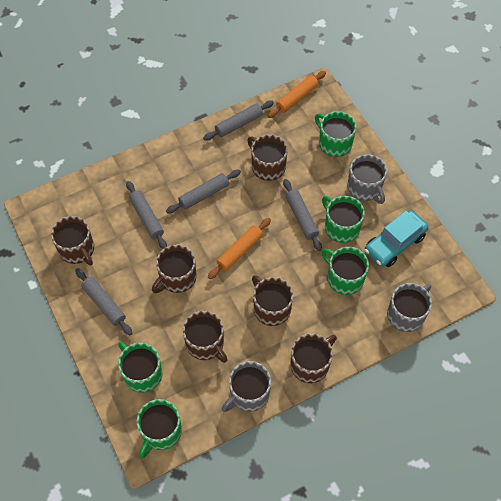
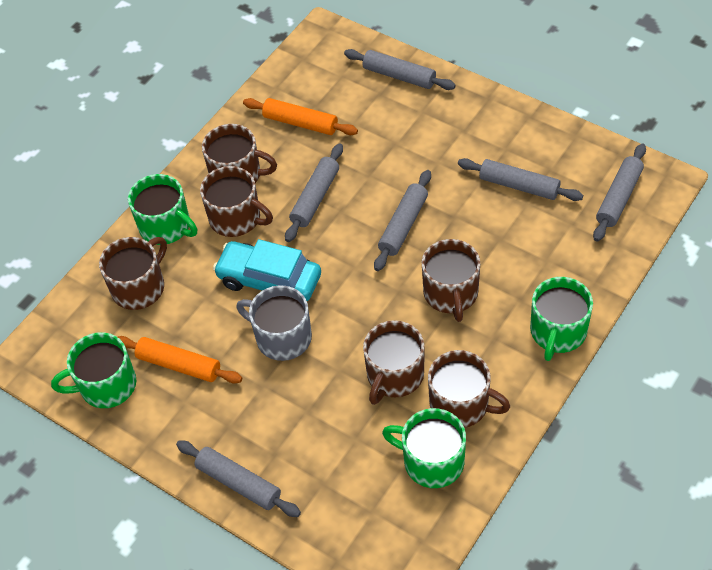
green mug: [118,342,163,393] [137,399,182,458] [315,111,356,157] [322,196,365,243] [322,247,369,295] = 5 -> [51,332,136,408] [128,174,197,245] [382,408,466,488] [530,277,593,361] = 4
grey mug: [222,361,271,412] [347,154,387,204] [387,283,432,332] = 3 -> [236,285,312,361] = 1
grey rolling pin: [75,268,132,335] [126,181,167,249] [166,169,241,214] [203,101,274,140] [283,179,322,251] = 5 -> [176,440,301,517] [285,143,343,242] [344,49,456,90] [374,170,431,271] [458,158,583,201] [593,143,646,242] = 6

